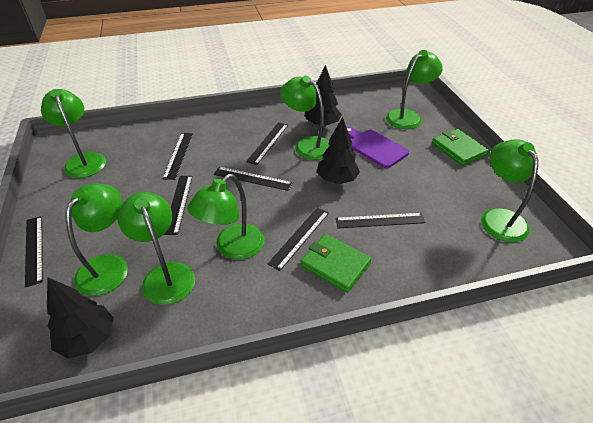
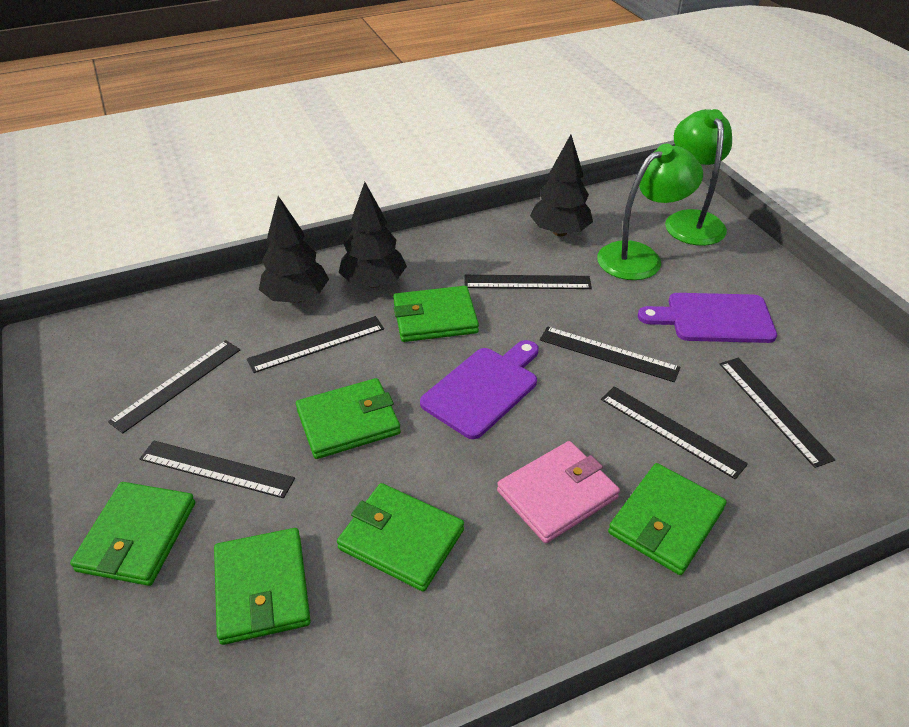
green lamp: [41,89,106,178] [66,183,128,296] [117,192,195,305] [187,174,264,260] [280,76,330,160] [386,50,443,129] [481,139,538,242] = 7 -> [597,144,703,280] [665,109,732,246] = 2
green wallet: [300,234,372,293] [432,129,489,166] = 2 -> [70,482,195,586] [214,528,311,645] [296,378,401,459] [337,483,464,592] [393,286,479,342] [608,463,726,575] = 6
pink wallet: none = 0 -> [497,441,620,543] = 1
purple cutting board: [346,127,409,168] = 1 -> [420,340,539,439] [638,293,777,343] = 2

